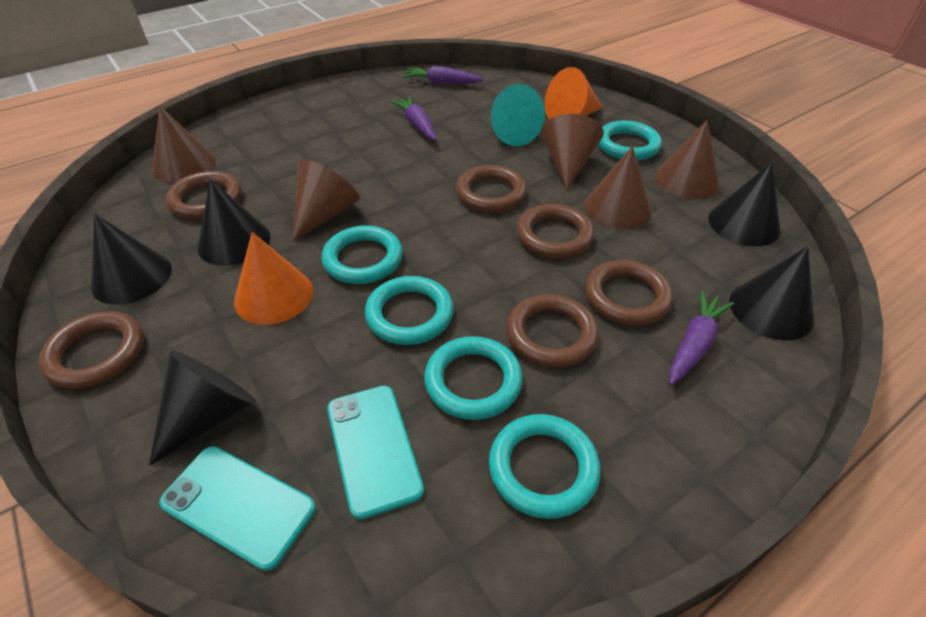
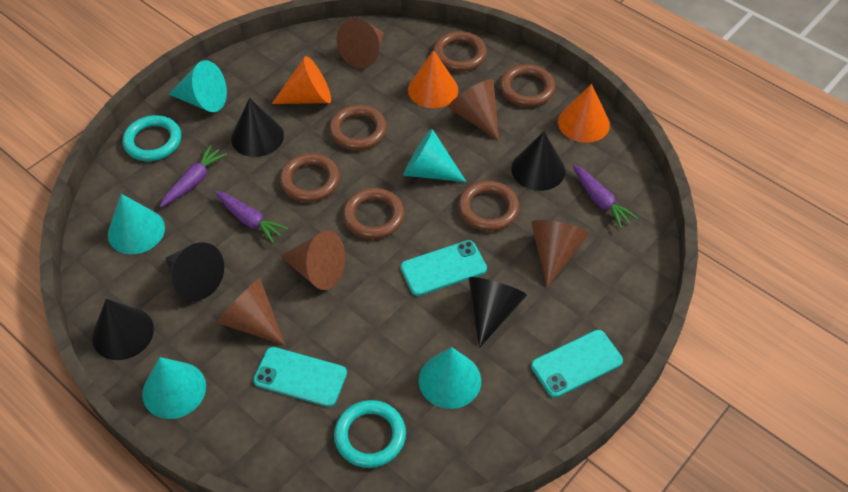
orange cone: [234,232,313,325] [545,67,603,120] = 2 -> [272,56,331,104] [408,50,458,108] [558,84,610,143] = 3
turquoise cone: [491,84,545,146] = 1 -> [108,194,165,254] [142,357,206,419] [169,60,227,112] [404,129,466,182] [419,347,481,409] = 5
turquoise phone: [159,446,316,571] [327,386,424,519] = 2 -> [253,347,347,407] [400,240,487,296] [531,330,623,398] = 3
turquoise ring: [321,225,403,284] [365,276,454,345] [424,336,523,420] [489,414,601,519] [598,121,662,161] = 5 -> [123,115,181,161] [334,400,406,468] = 2

